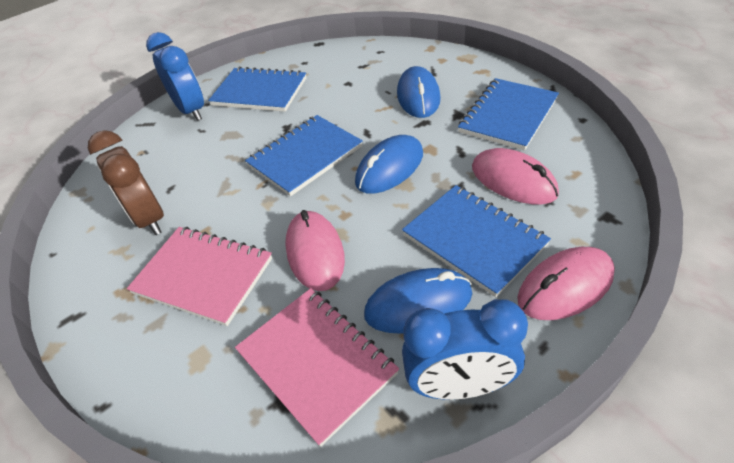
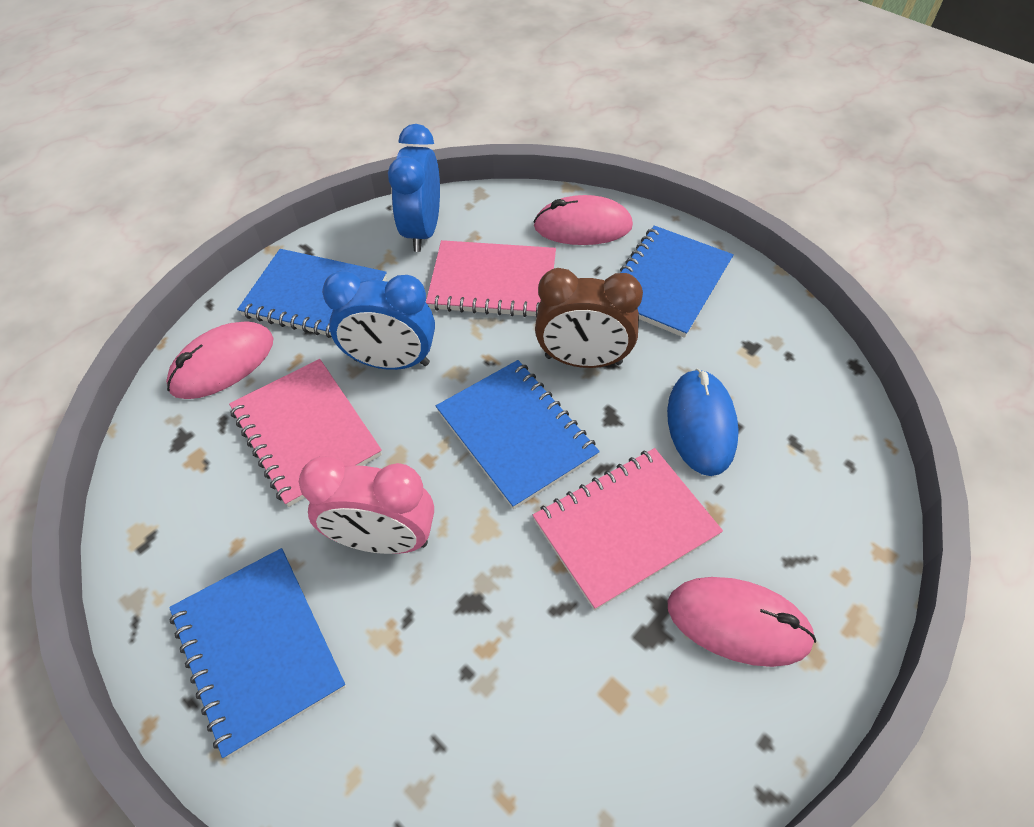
blue mouse: [355,135,423,194] [364,268,472,334] [397,66,441,118] = 3 -> [667,369,739,476] = 1
pink clock: none = 0 -> [299,456,434,554] = 1
pink notebook: [127,227,272,326] [235,288,399,447] = 2 -> [229,359,382,507] [426,240,556,318] [533,448,723,610] = 3

